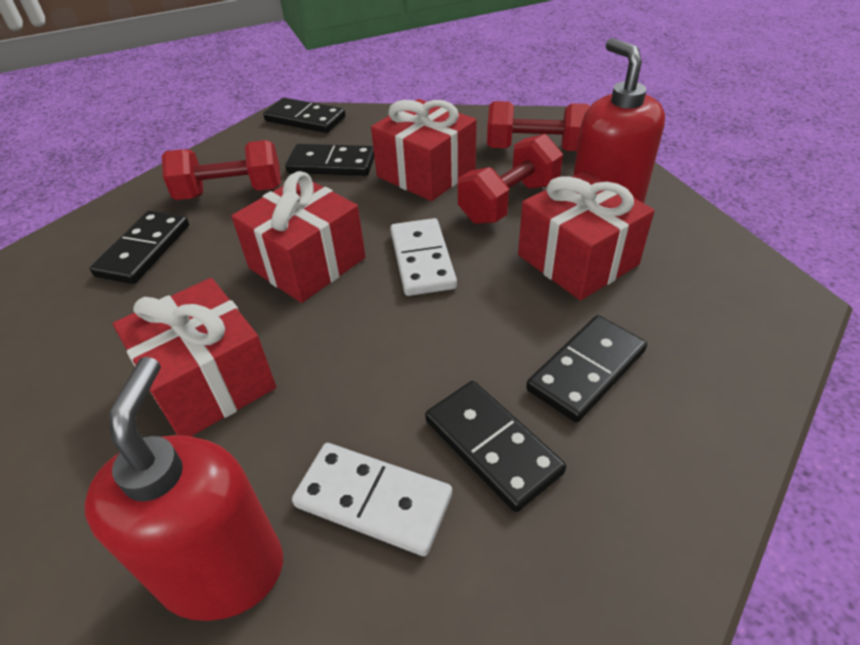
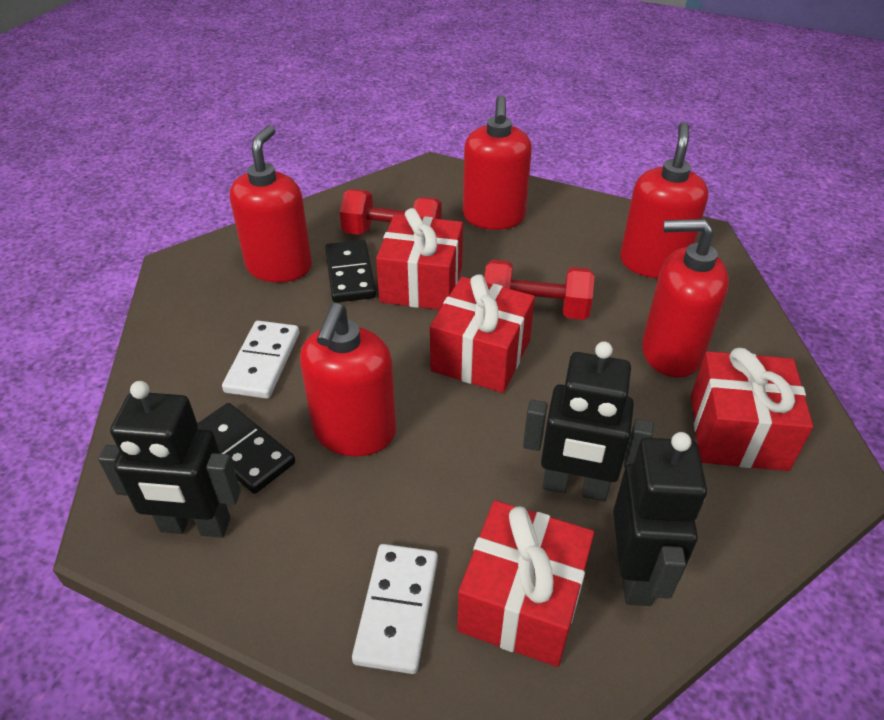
black domino: [90,211,189,284] [263,98,346,133] [285,144,375,176] [425,381,566,512] [526,315,647,423] = 5 -> [197,403,295,494] [325,240,376,303] = 2
black robot: none = 0 -> [98,381,241,538] [523,341,654,502] [613,432,707,606] = 3
red dumbbell: [162,140,281,200] [458,134,563,224] [487,101,590,151] = 3 -> [340,189,442,235] [484,260,595,320] = 2
red soap dispenser: [84,357,283,621] [573,38,665,203] = 2 -> [230,125,312,282] [300,303,396,456] [463,95,532,230] [620,122,708,278] [642,219,729,378] = 5

